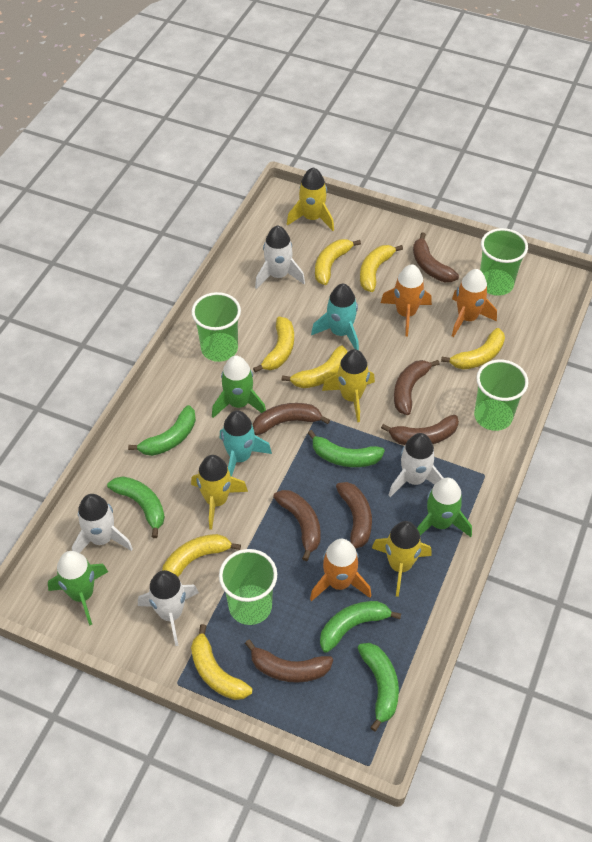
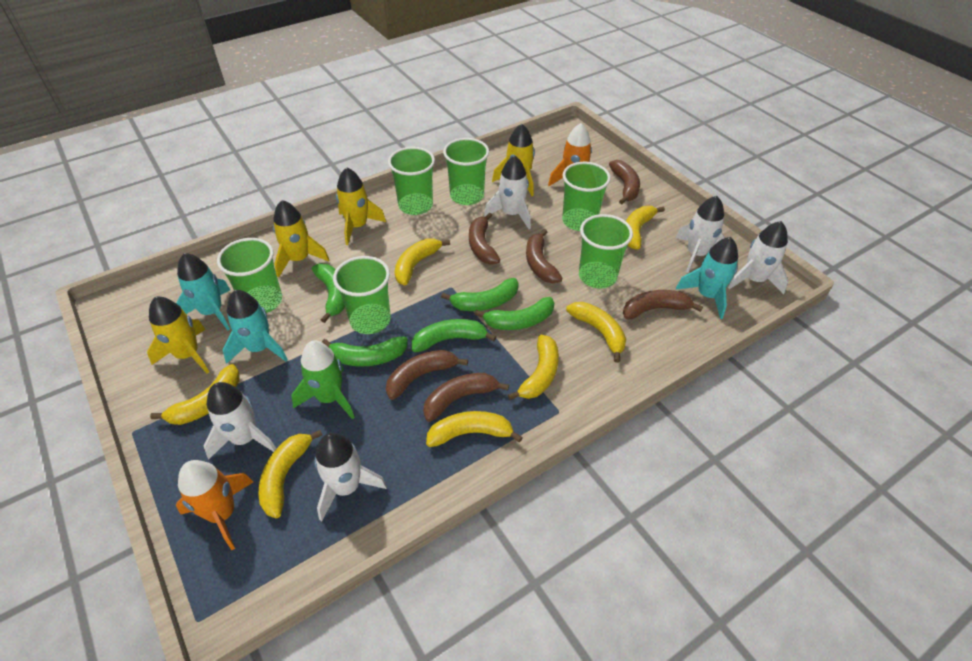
brown banana: [245,640,333,683] [253,403,330,435] [273,490,321,561] [336,482,372,549] [381,415,459,445] [394,360,440,415] [413,232,459,282] = 7 -> [386,350,468,400] [423,373,509,422] [469,212,500,264] [526,229,563,283] [609,160,640,204] [623,290,703,320] = 6
green cup: [191,292,241,362] [219,549,277,625] [474,360,529,431] [480,228,528,296] = 4 -> [217,238,282,313] [333,256,391,334] [388,147,435,215] [443,138,489,205] [562,162,611,231] [579,214,633,289] = 6
green rocket: [48,551,108,626] [212,356,266,418] [417,478,472,537] = 3 -> [291,340,355,420] = 1
orange rocket: [310,539,371,601] [381,264,432,336] [452,269,497,337] = 3 -> [176,460,253,550] [548,123,592,186] = 2
turquoise rocket: [220,410,272,477] [311,284,359,350] = 2 -> [176,253,230,330] [223,290,288,364] [676,237,738,319] = 3
white rocket: [72,494,133,553] [138,570,199,646] [255,225,305,289] [388,433,443,497] = 4 -> [204,382,276,460] [314,433,387,521] [484,155,531,229] [676,196,725,273] [728,221,788,294] = 5

